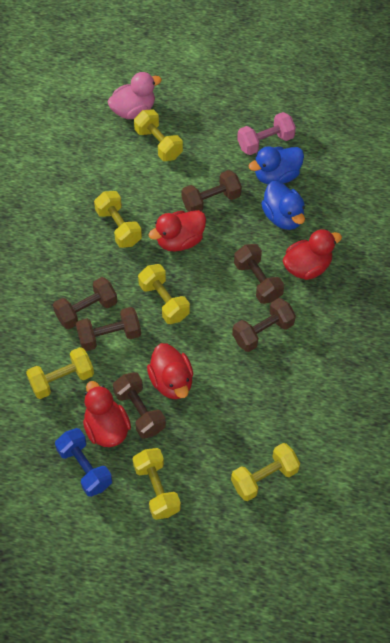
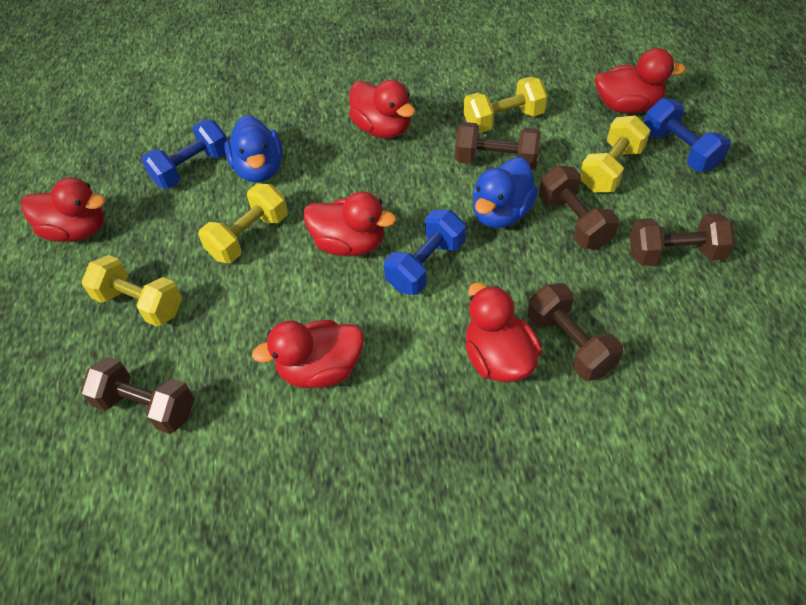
blue dumbbell: [55,428,112,497] = 1 -> [141,120,227,189] [384,210,466,295] [644,98,731,172] = 3
brown dumbbell: [53,277,117,329] [76,307,141,351] [113,372,166,439] [182,170,242,212] [232,298,296,352] [234,244,284,304] = 6 -> [81,357,194,434] [455,122,541,170] [527,283,623,381] [539,165,619,249] [630,213,735,266] = 5
pink duck: [107,72,162,119] = 1 -> none = 0
pink dumbbell: [237,112,296,155] = 1 -> none = 0
red duck: [83,381,131,447] [147,343,193,399] [148,210,206,251] [283,229,342,280] = 4 -> [21,178,105,242] [252,320,364,388] [303,192,396,257] [349,80,415,139] [465,282,542,382] [595,48,686,114] = 6
yellow dumbbell: [26,347,94,399] [94,191,142,248] [133,448,181,520] [134,109,183,161] [138,264,190,324] [231,443,300,501] = 6 -> [82,255,182,326] [198,184,288,263] [464,77,548,133] [580,115,650,192] = 4

